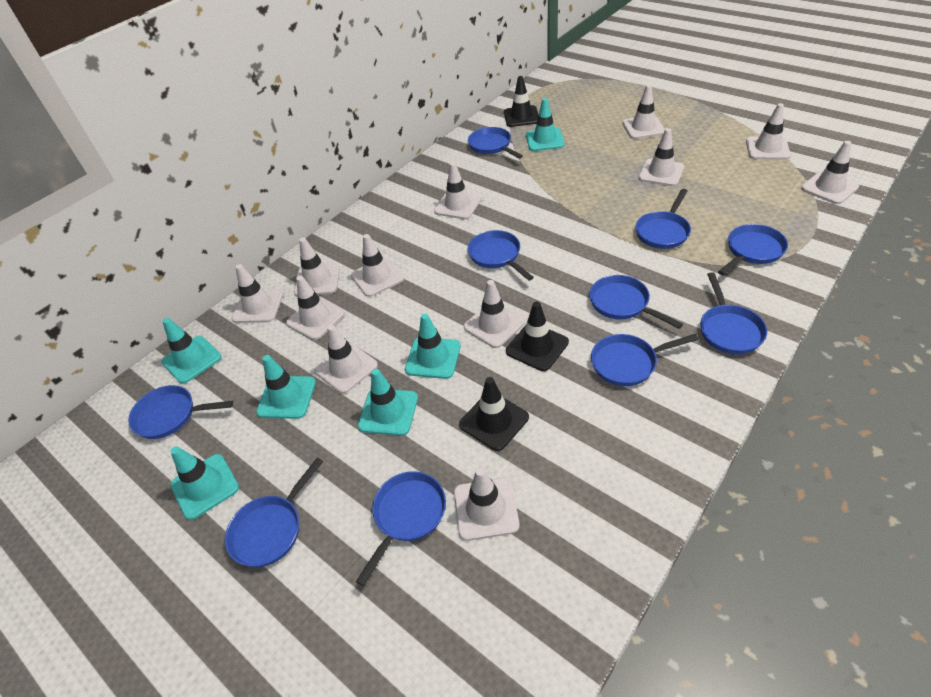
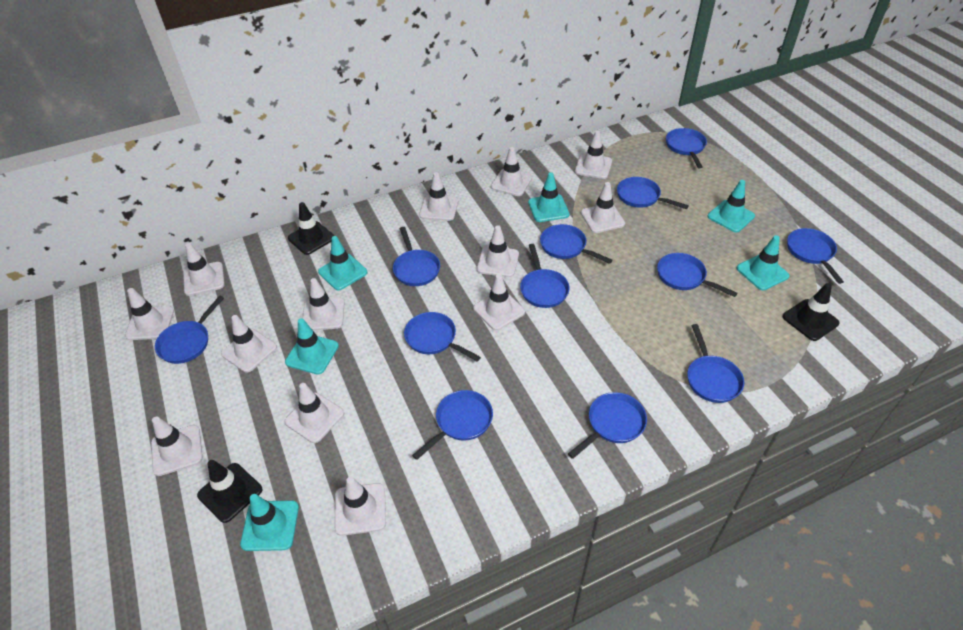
blue pan: [128,385,233,439] [225,457,324,567] [356,471,446,586] [468,127,523,159] [468,230,534,281] [589,275,683,329] [591,334,698,386] [635,189,691,249] [700,272,767,354] [718,224,788,276] = 10 -> [155,296,224,364] [393,227,440,286] [404,312,481,362] [412,390,493,460] [520,244,570,308] [540,224,612,264] [568,392,647,459] [617,177,689,209] [657,253,737,297] [666,128,707,168] [687,324,744,403] [787,228,844,284] = 12
white traffic cone: [232,264,283,323] [286,275,345,340] [294,238,340,297] [315,325,378,394] [351,234,404,297] [434,162,481,219] [454,468,520,541] [464,280,525,348] [622,85,665,139] [638,128,684,186] [746,103,791,160] [801,141,859,204] = 12 -> [125,288,174,340] [151,416,203,476] [183,243,225,296] [221,315,277,373] [284,383,344,443] [303,278,345,331] [334,477,386,536] [419,172,458,221] [473,274,525,330] [477,225,519,277] [491,147,532,196] [575,131,612,179] [581,182,625,233] = 13

